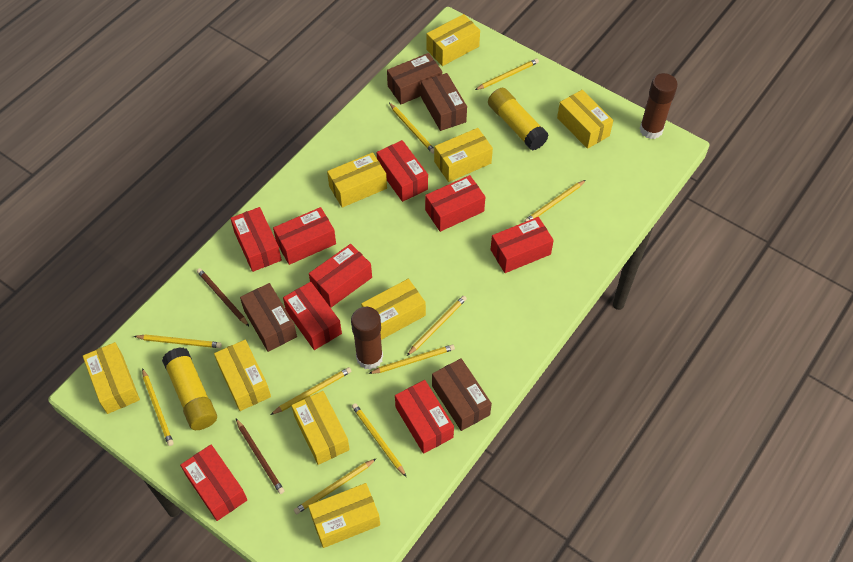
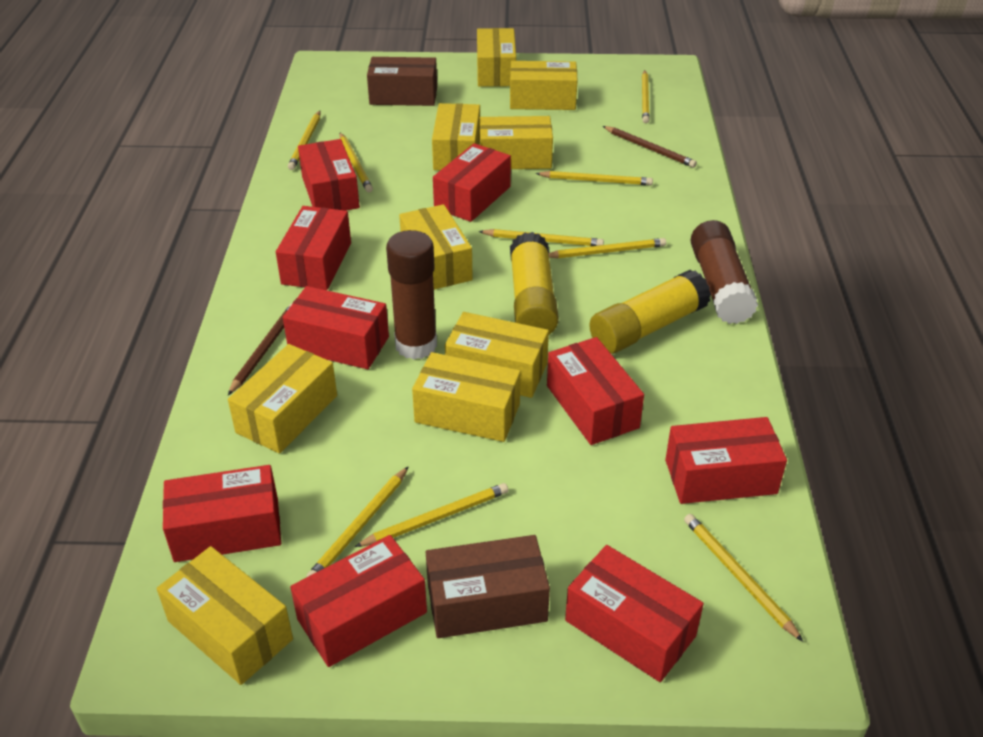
brown box: [240,283,297,352] [387,53,442,104] [421,73,467,131] [432,358,492,431] = 4 -> [367,57,437,106] [426,535,550,638] = 2
yellow pencil: [134,334,222,348] [142,368,174,446] [270,367,352,415] [294,459,376,515] [352,403,406,477] [368,344,455,374] [389,103,434,154] [407,296,467,356] [475,59,539,90] [524,180,586,222] = 10 -> [288,111,321,170] [306,466,409,577] [339,133,373,193] [355,483,508,547] [478,229,604,246] [535,171,653,185] [549,238,666,258] [642,70,650,123] [684,514,803,642] = 9

